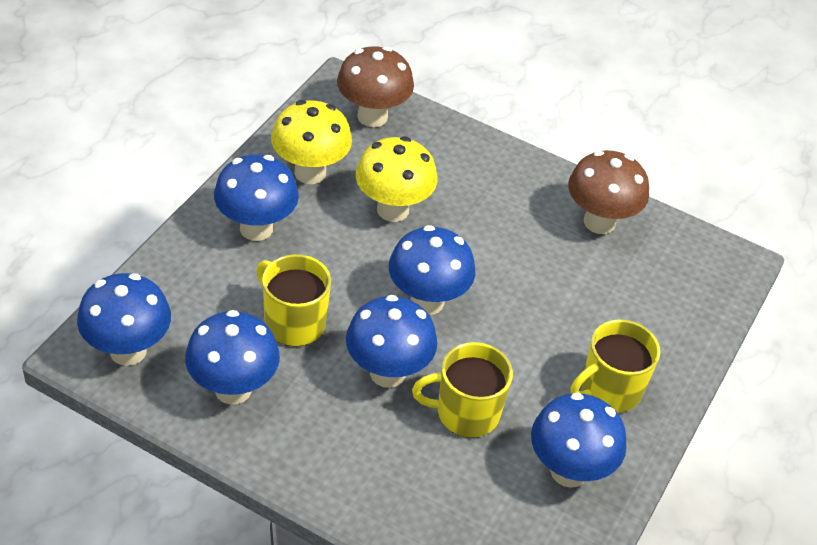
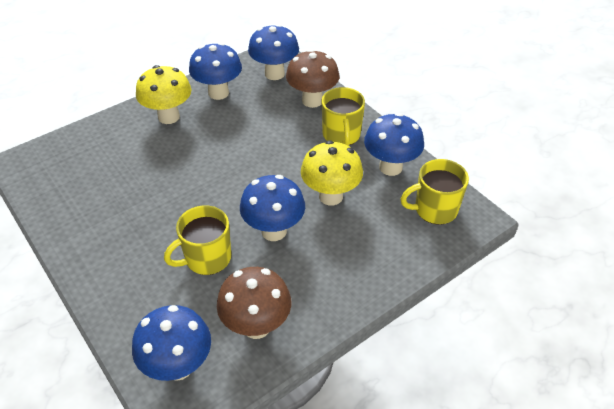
blue mushroom: [77,273,171,366] [185,310,280,405] [214,154,299,241] [346,295,437,388] [389,225,475,315] [531,393,627,488] = 6 -> [132,305,211,381] [189,42,242,100] [240,175,305,241] [248,24,299,80] [364,113,424,176] = 5

